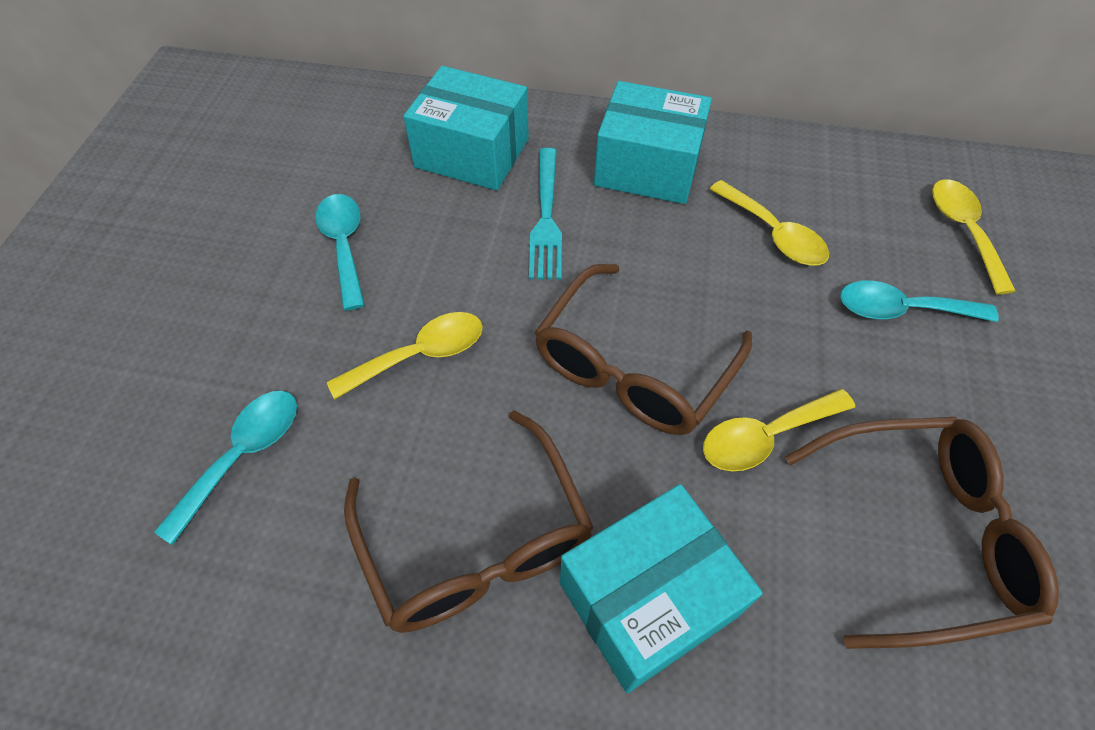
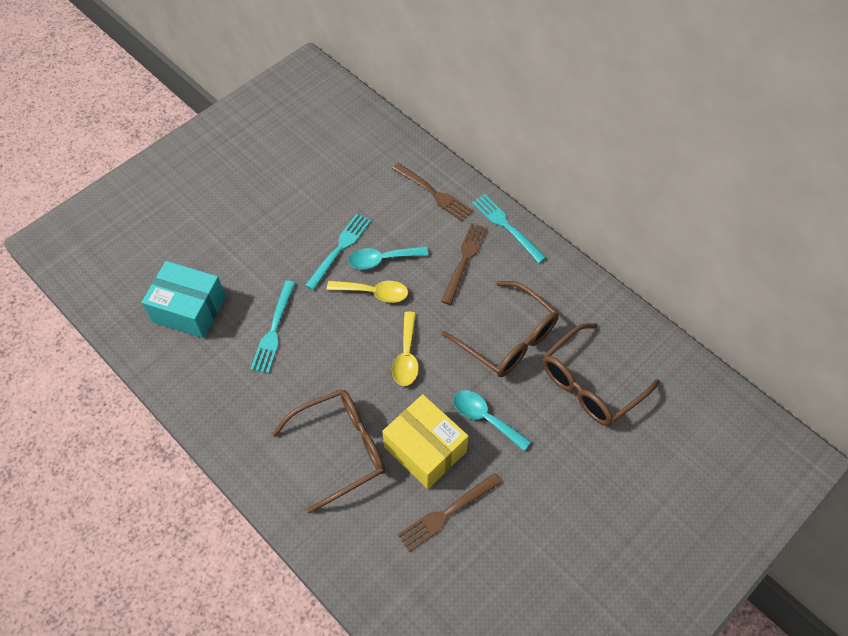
brown fork: none = 0 -> [392,163,473,221] [397,473,502,552] [441,223,488,305] = 3
turquoise box: [403,66,529,190] [560,484,763,693] [594,81,712,204] = 3 -> [142,261,226,338] = 1
turquoise fork: [529,148,562,280] = 1 -> [251,281,295,373] [305,214,371,290] [472,194,546,263] = 3
turquoise spoon: [154,391,297,545] [315,194,365,311] [840,280,999,322] = 3 -> [348,247,429,269] [453,390,531,451] = 2
yellow box: none = 0 -> [382,394,468,489] = 1
yellow spoon: [327,312,483,399] [703,389,855,471] [710,180,829,266] [932,179,1016,295] = 4 -> [327,281,408,303] [392,312,419,386] = 2

